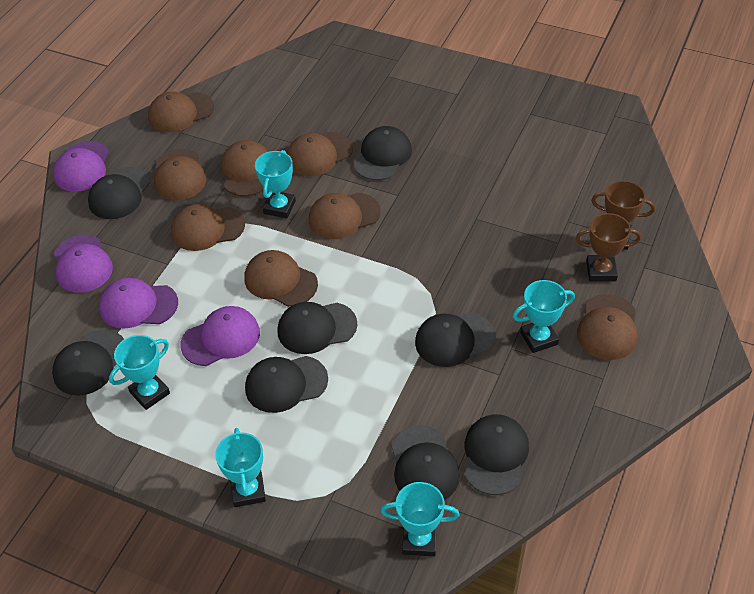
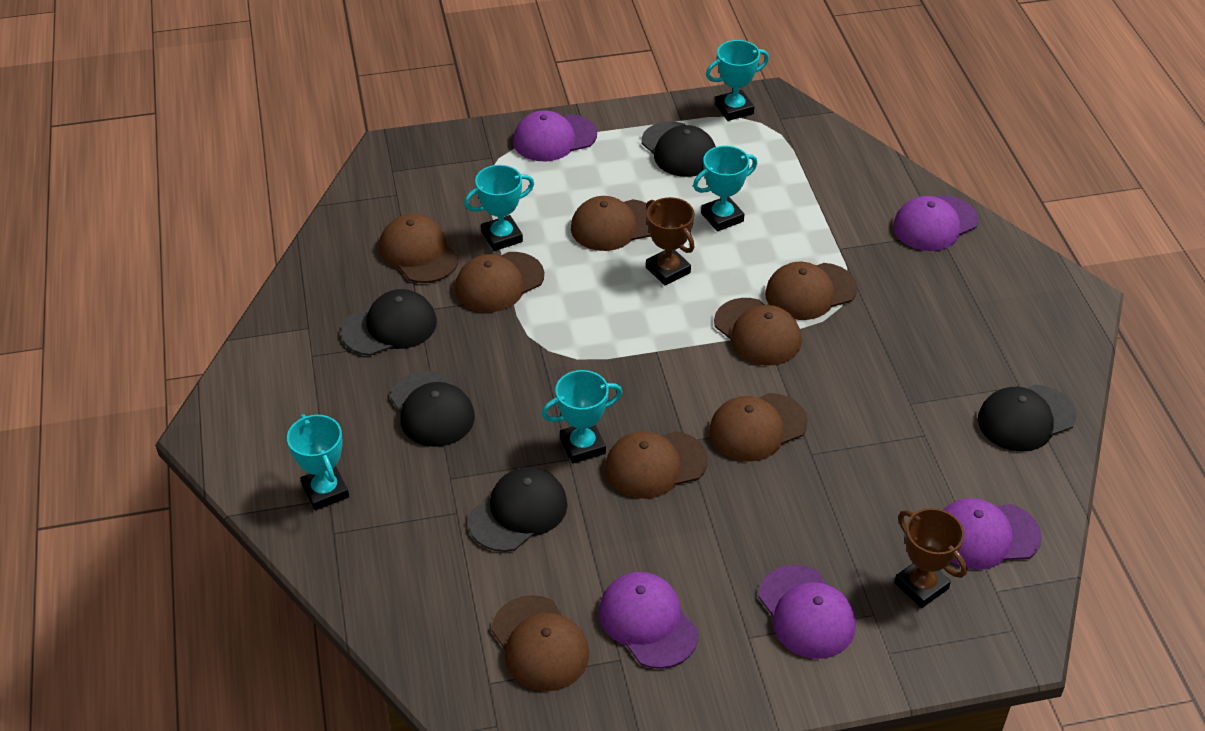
black cap: [52,329,124,396] [88,167,150,219] [245,356,328,413] [277,302,357,354] [353,126,412,180] [391,425,460,500] [415,312,495,367] [464,414,529,495] = 8 -> [341,289,437,356] [390,371,475,447] [468,467,568,552] [641,121,716,177] [978,385,1076,452] = 5
purple cap: [53,141,109,192] [54,235,113,293] [99,278,178,329] [180,306,260,366] = 4 -> [513,111,597,161] [599,572,698,669] [758,565,856,659] [893,195,979,251] [943,498,1042,569] = 5

